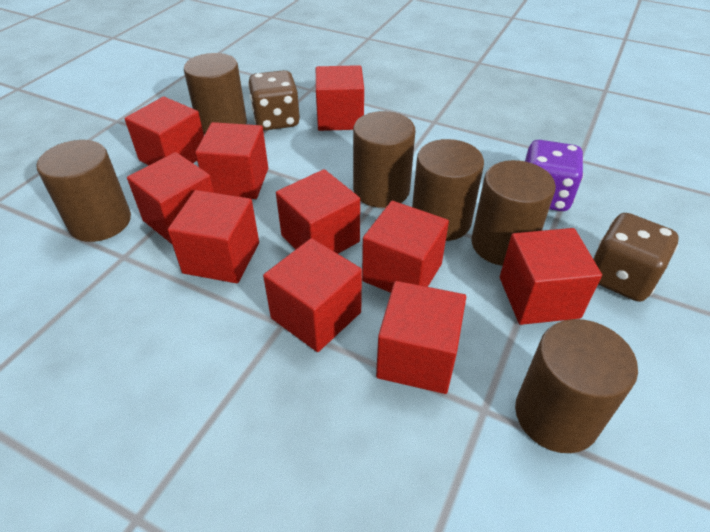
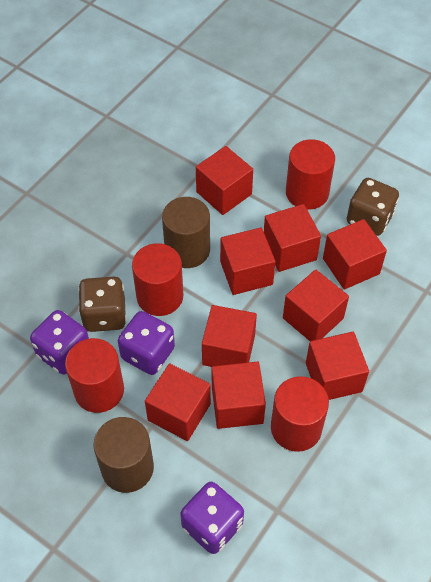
brown cylinder: [37,140,131,242] [184,53,247,135] [353,111,416,208] [412,139,484,241] [471,160,556,266] [515,319,638,453] = 6 -> [93,417,154,493] [162,197,210,268] = 2
purple dice: [525,140,584,211] = 1 -> [30,310,89,375] [118,311,175,375] [180,482,244,554] = 3
red cube: [125,97,204,165] [127,152,214,244] [168,190,259,283] [195,122,268,199] [263,238,362,352] [276,169,360,254] [316,65,364,131] [362,201,449,293] [376,281,466,394] [500,228,602,325] = 10 -> [145,363,211,441] [196,146,253,215] [202,305,257,367] [212,361,266,429] [220,228,275,295] [264,204,321,272] [283,269,349,341] [306,332,369,400] [323,219,387,289] = 9
red cylinder: none = 0 -> [65,338,124,413] [132,243,183,316] [271,376,329,452] [286,139,335,210] = 4

